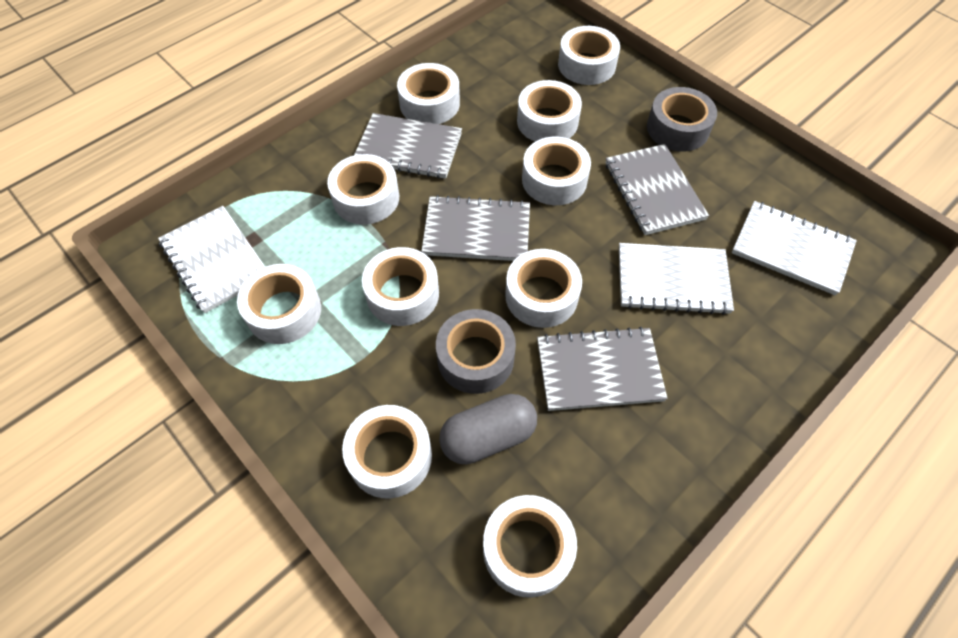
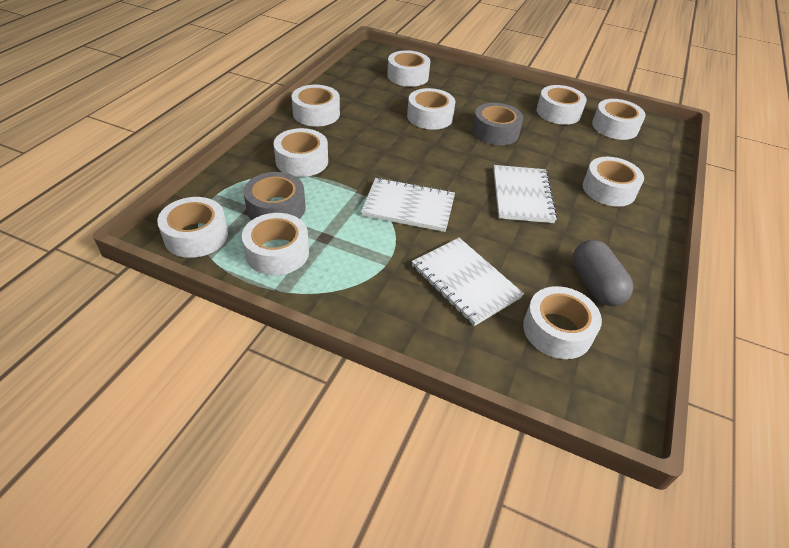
grey notebook: [354,113,462,179] [421,195,530,261] [537,327,668,411] [606,144,709,235] = 4 -> none = 0

